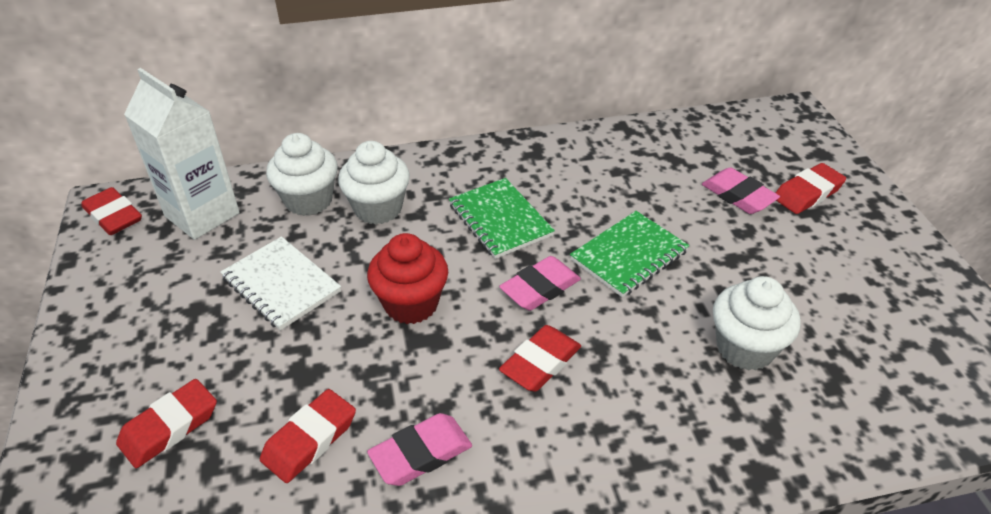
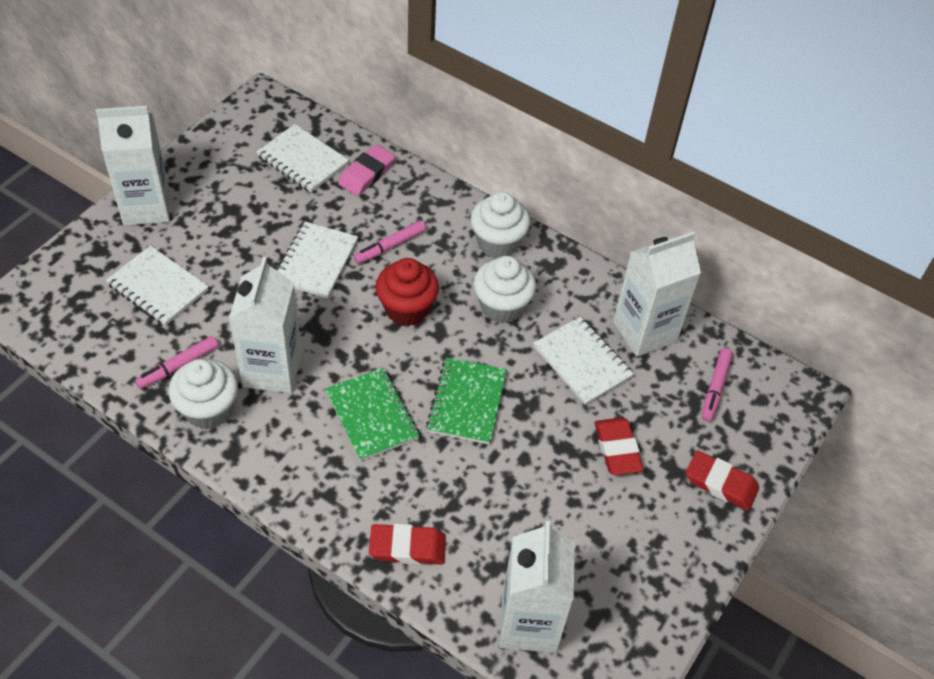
pink eraser: [367,413,472,486] [499,256,581,311] [702,167,780,214] = 3 -> [338,144,395,196] = 1
pink marker: none = 0 -> [135,336,218,389] [354,220,426,264] [702,348,733,422] = 3
red eraser: [81,187,142,235] [116,379,217,468] [260,389,356,483] [499,325,581,392] [776,163,846,214] = 5 -> [369,524,446,565] [594,417,643,475] [686,450,759,511] = 3
white carton: [124,68,240,240] = 1 -> [96,106,170,226] [229,257,302,393] [499,521,574,653] [613,232,701,357] = 4
white notebook: [220,236,341,331] = 1 -> [106,245,209,326] [256,124,349,192] [277,221,358,298] [533,316,634,405] = 4

